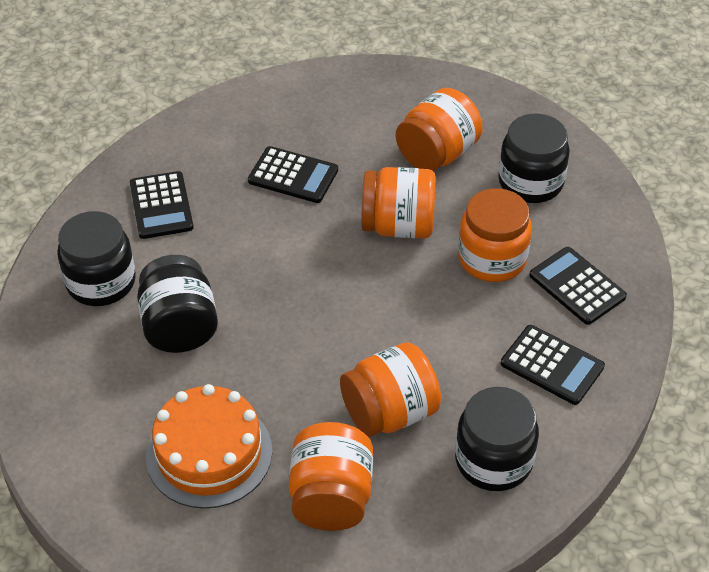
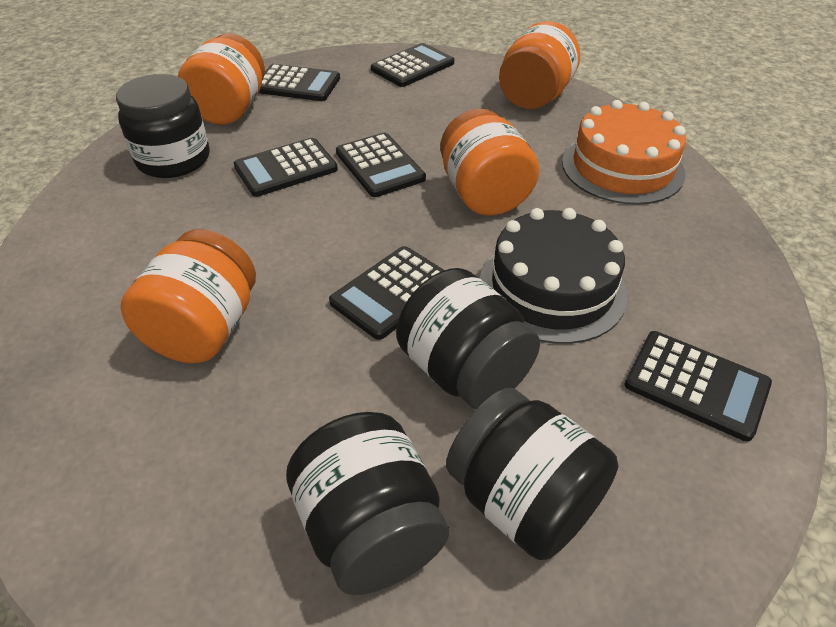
black cake: none = 0 -> [480,208,627,344] = 1
black calculator: [130,171,194,239] [248,146,338,203] [501,325,605,405] [529,247,627,325] = 4 -> [234,138,338,197] [259,64,340,101] [329,246,445,340] [336,133,426,197] [371,43,454,87] [624,331,772,442] = 6
orange jar: [289,422,373,531] [340,342,441,437] [361,167,436,238] [396,88,483,171] [458,188,532,282] = 5 -> [120,229,256,363] [178,34,265,125] [441,109,539,215] [499,21,580,109] = 4

